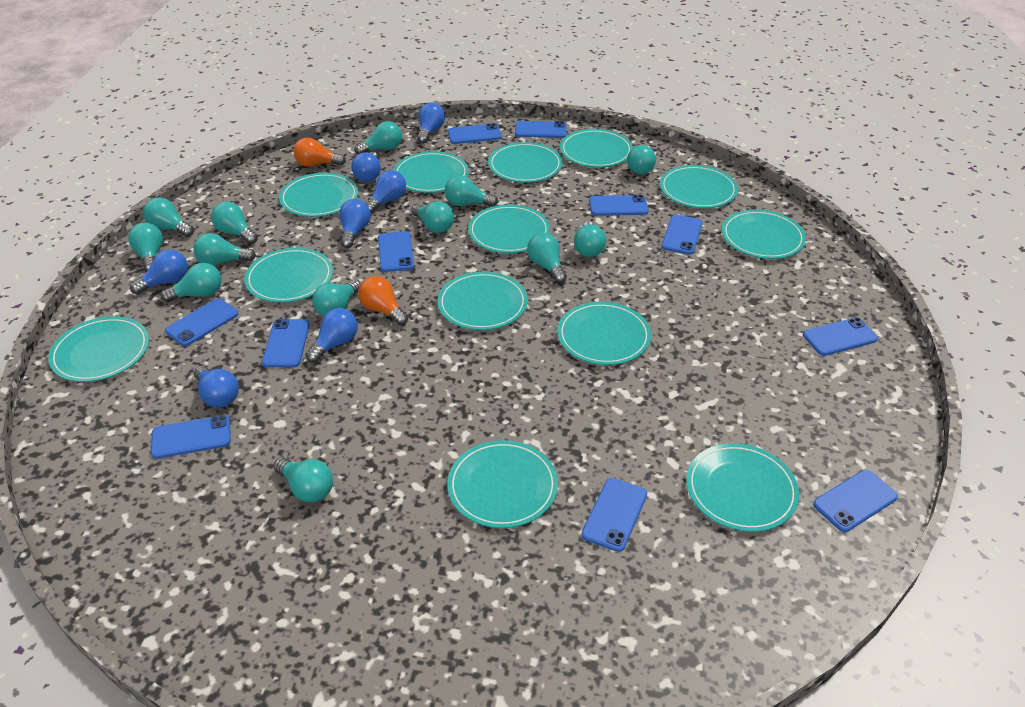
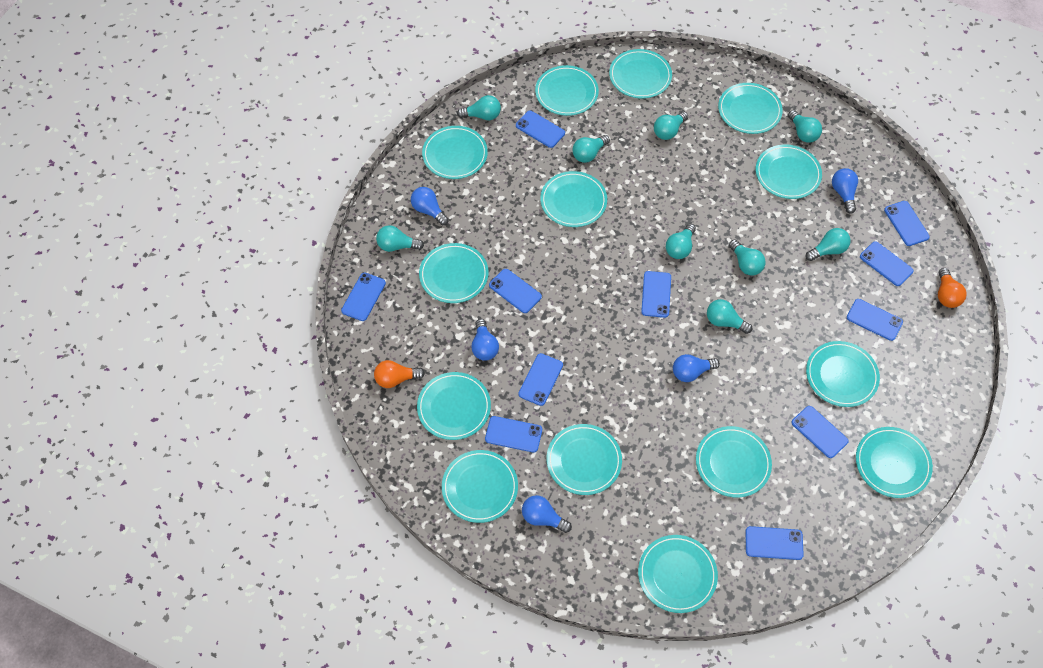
blue light bulb: [130,250,188,295] [194,366,239,407] [306,308,358,363] [339,199,371,248] [351,152,381,182] [366,170,406,214] [417,103,445,144] = 7 -> [411,187,449,225] [471,319,499,361] [522,495,572,533] [673,354,720,382] [832,168,858,214] = 5
turquoise light bulb: [128,223,163,272] [143,197,194,237] [160,263,222,302] [193,233,256,266] [211,202,258,244] [273,458,333,502] [312,280,361,316] [354,121,402,154] [411,201,454,233] [444,176,498,207] [527,233,567,283] [574,221,606,257] [627,145,656,174] = 13 -> [376,225,424,252] [457,95,501,120] [572,135,610,163] [654,111,688,140] [666,224,696,259] [707,299,753,334] [729,239,766,275] [788,110,822,143] [806,228,851,261] = 9
turquoise plate: [48,316,149,382] [244,248,333,303] [279,173,358,217] [394,151,469,193] [438,272,528,330] [447,440,558,528] [468,205,550,253] [488,142,563,183] [557,302,651,365] [560,129,633,168] [660,165,738,208] [686,443,799,532] [722,210,806,259] = 13 -> [417,372,491,440] [419,243,488,303] [422,126,488,179] [442,450,518,523] [535,65,599,116] [540,171,607,227] [547,424,622,495] [609,49,672,98] [638,535,718,613] [696,426,772,498] [718,83,783,134] [756,144,822,199] [806,341,880,407] [856,427,933,498] = 14

